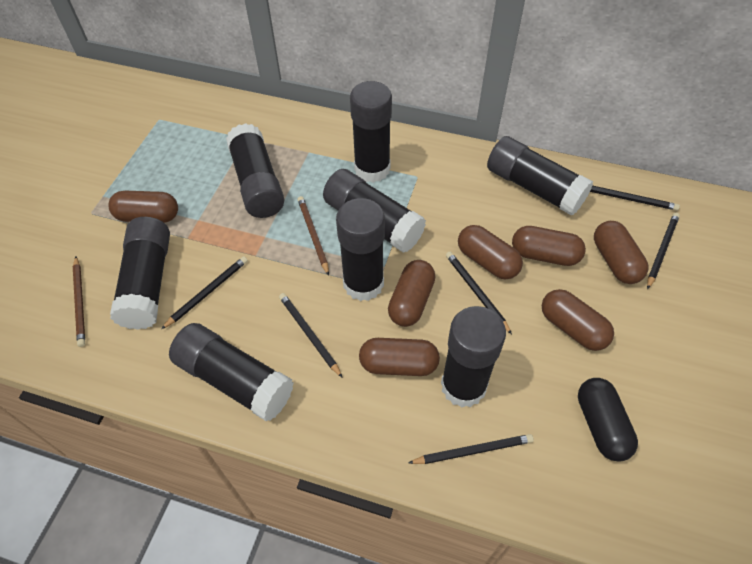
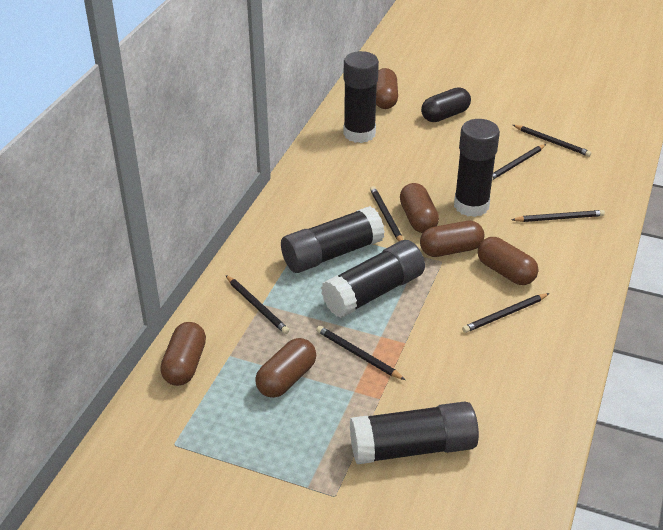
black glue stick: [110,217,170,330] [169,323,294,421] [226,123,284,218] [323,169,426,253] [336,198,385,301] [350,81,392,183] [441,306,506,408] [487,136,593,216] = 8 -> [281,206,385,273] [321,240,425,318] [343,51,379,143] [350,401,479,464] [454,119,500,217] = 5
black pencil: [161,256,248,329] [279,293,343,378] [408,434,534,464] [446,252,512,334] [590,186,680,211] [647,213,680,289] = 6 -> [226,275,289,334] [316,326,405,380] [370,186,403,241] [462,293,550,333] [492,144,546,180] [512,210,605,222] [513,125,592,157] = 7
brown capsule: [108,191,178,223] [359,338,440,376] [388,260,435,327] [458,225,523,279] [512,226,586,266] [542,289,614,351] [594,221,649,284] = 7 -> [160,322,206,386] [255,338,316,398] [376,68,398,109] [400,183,439,233] [420,221,484,257] [478,237,538,285] = 6
brown pencil: [73,257,85,347] [298,196,329,276] = 2 -> none = 0

